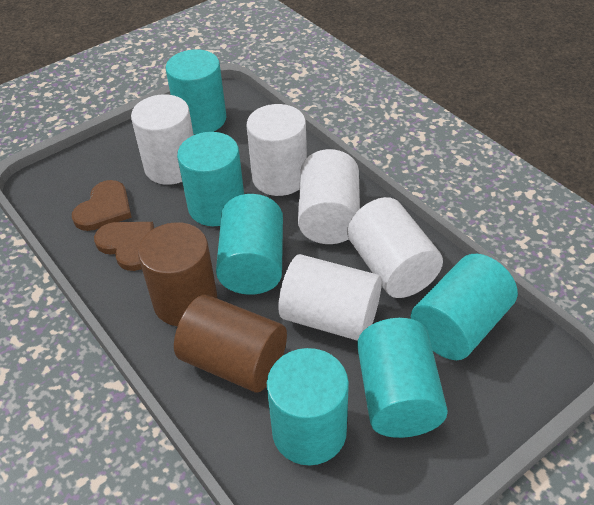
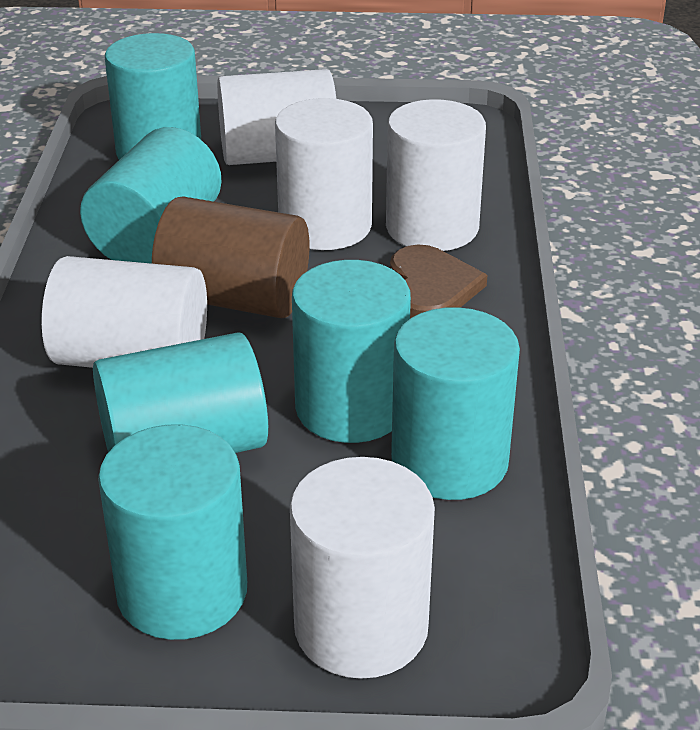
brown cylinder: [138,222,217,326] [174,295,287,393] = 2 -> [152,196,310,318] = 1
brown heart: [72,180,132,231] [94,222,154,271] = 2 -> [390,245,487,318] = 1

